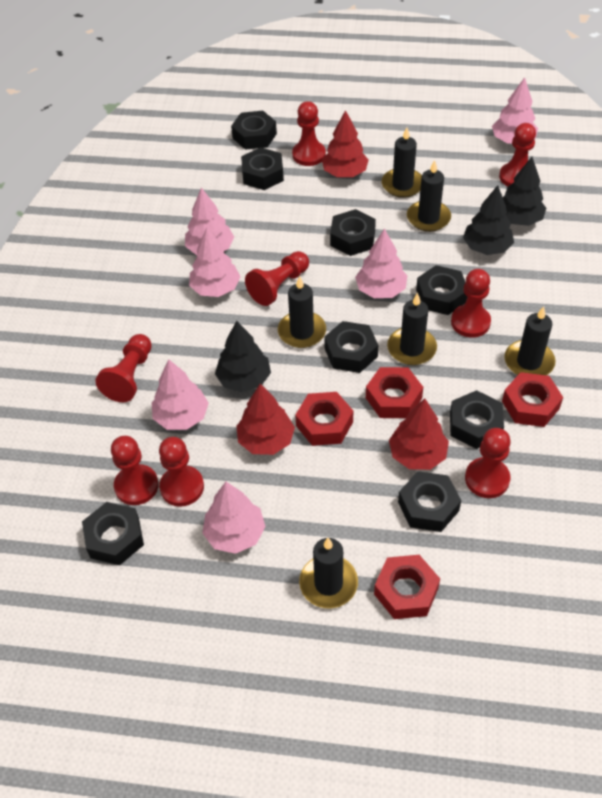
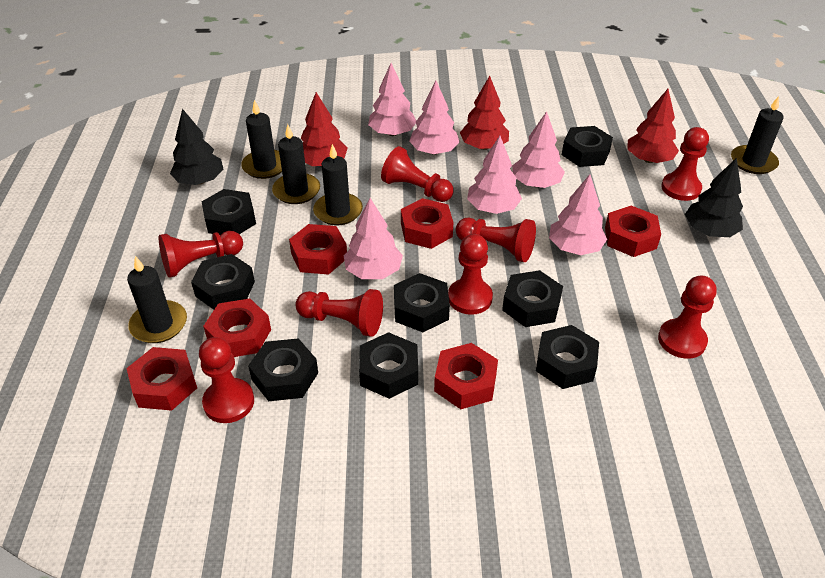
black candle: [278,276,326,348] [299,538,358,609] [382,128,422,198] [387,293,437,365] [407,160,451,232] [504,306,556,375] = 6 -> [127,256,187,343] [241,100,282,179] [272,124,320,204] [313,144,363,226] [731,96,784,174] = 5
black tree: [215,321,271,392] [463,185,514,255] [503,157,546,226] = 3 -> [170,109,223,185] [685,158,743,237] = 2
red nut: [295,392,353,446] [366,367,423,418] [374,555,440,619] [502,372,563,427] = 4 -> [127,347,197,411] [203,298,271,357] [289,224,347,275] [401,198,453,249] [434,343,498,409] [605,205,661,257] = 6

